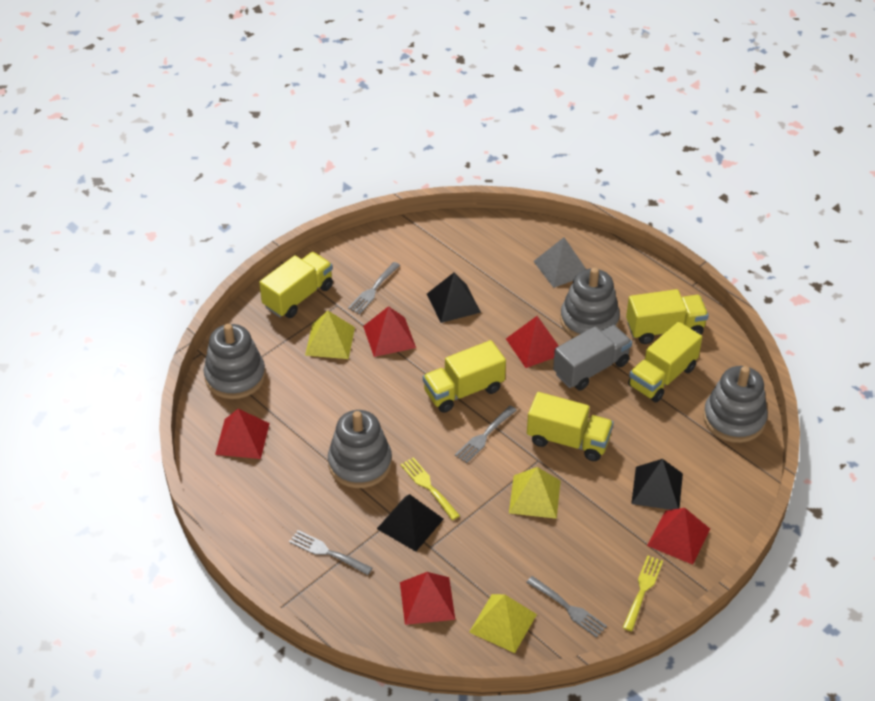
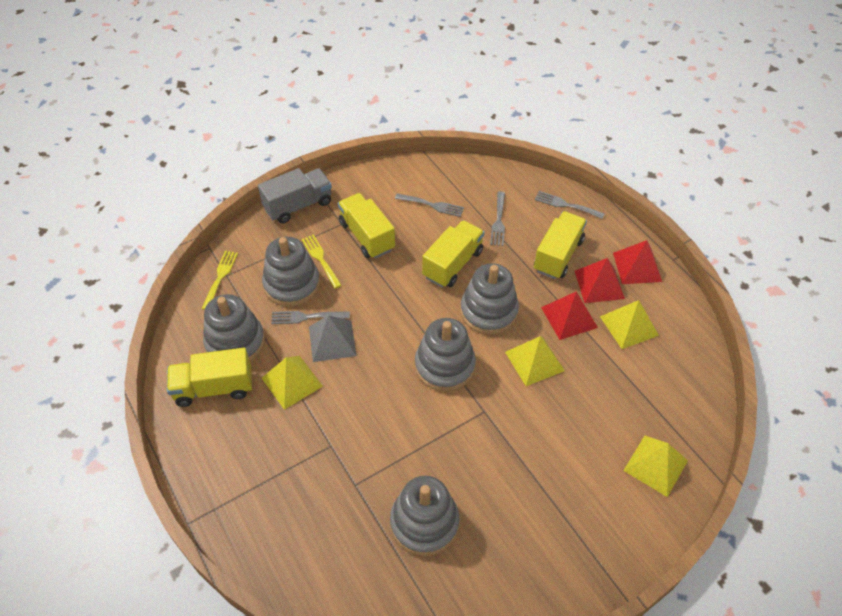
black pyramid: [377,494,444,551] [427,273,481,323] [631,459,683,510] = 3 -> none = 0
grey stacking toy: [204,324,266,399] [328,410,392,488] [560,267,620,337] [703,366,768,443] = 4 -> [203,294,265,362] [262,237,320,307] [390,476,460,556] [415,318,476,392] [460,263,519,335] = 5
red pyramid: [215,409,270,459] [363,306,416,357] [400,572,455,625] [506,316,559,368] [647,508,710,565] = 5 -> [541,292,598,340] [575,258,625,303] [613,240,662,284] = 3
yellow pyramid: [305,311,355,359] [469,594,537,653] [509,467,561,519] = 3 -> [262,356,323,410] [505,336,565,386] [600,300,659,349] [623,436,688,497] = 4
yellow truck: [259,252,333,318] [423,340,506,413] [527,392,614,461] [626,289,709,344] [628,321,702,402] = 5 -> [167,348,252,407] [338,193,395,259] [422,220,484,287] [534,211,587,279] = 4

